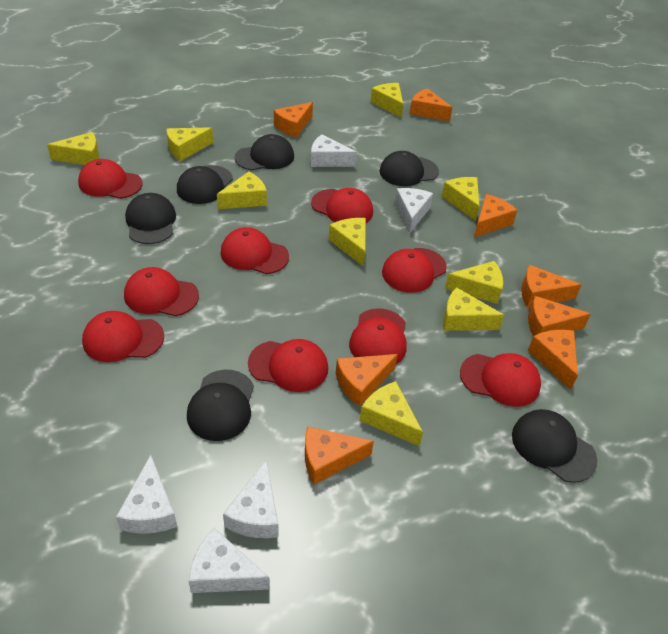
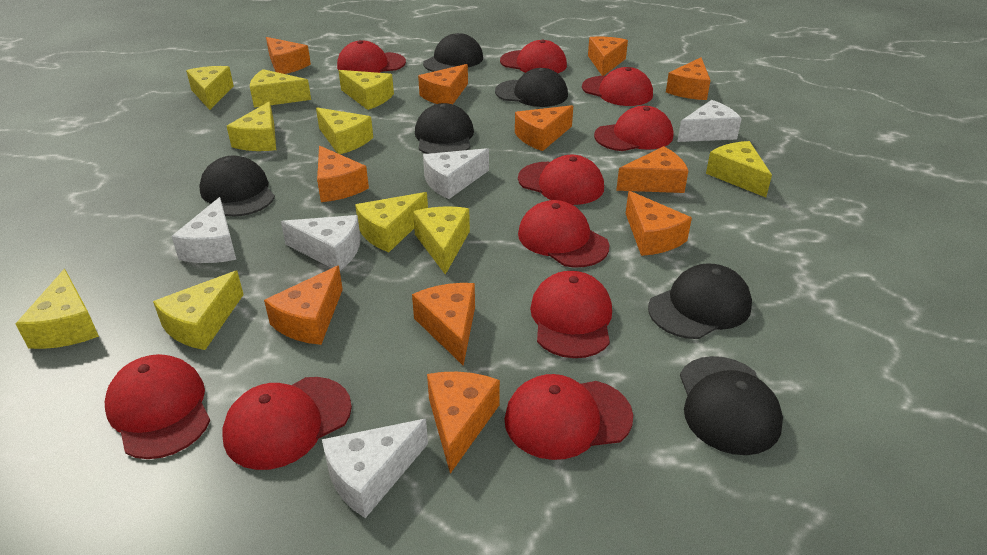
orange cheese: [274,102,313,138] [305,426,374,484] [336,354,398,407] [410,88,453,121] [474,194,517,237] [521,265,582,307] [528,296,591,336] [528,330,578,390] = 8 -> [264,266,343,345] [266,37,311,74] [317,146,369,202] [412,283,475,366] [418,64,468,104] [427,372,500,474] [515,105,573,151] [588,37,628,76] [616,146,688,193] [626,191,692,256] [666,57,711,100] = 11
red cap: [78,159,143,199] [82,311,164,362] [124,267,199,316] [221,227,289,274] [248,339,328,392] [311,188,373,223] [349,308,407,364] [382,248,447,293] [460,353,541,407] = 9 -> [105,354,210,459] [222,377,352,470] [337,40,406,73] [500,40,567,73] [505,374,633,460] [518,154,604,205] [518,200,609,268] [530,271,612,358] [582,67,653,106] [594,106,673,151] = 10
yellow cheese: [47,132,99,165] [166,127,214,161] [217,172,267,209] [329,218,366,267] [360,381,423,446] [371,83,403,118] [442,177,480,221] [443,287,505,331] [445,261,503,304] = 9 -> [15,269,99,349] [153,271,244,350] [186,66,234,110] [227,101,276,151] [250,69,311,108] [316,108,373,154] [339,70,394,110] [355,192,428,252] [413,206,470,275] [706,141,772,197] = 10

